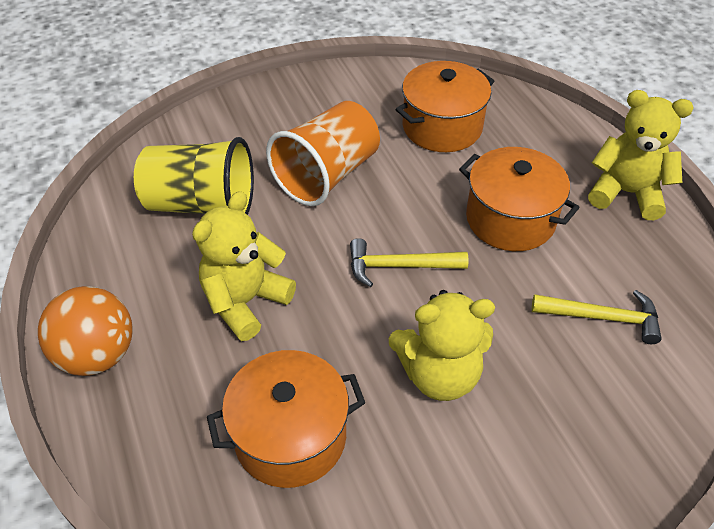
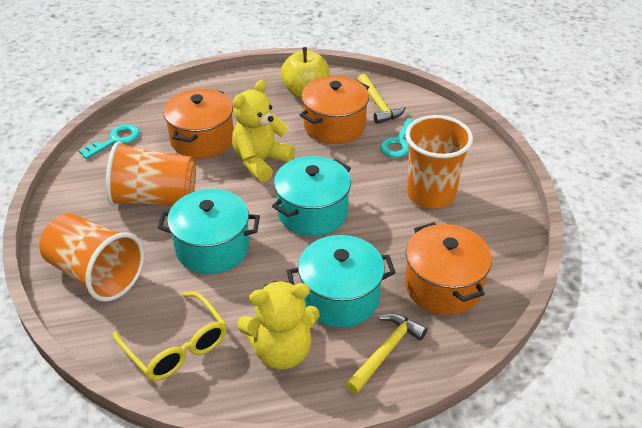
orange ball: [38,286,133,376] = 1 -> none = 0
orange cup: [266,101,380,206] = 1 -> [39,213,144,302] [106,142,196,206] [405,115,473,209] = 3
turquoise key: none = 0 -> [79,124,140,159] [380,118,414,158] = 2
turquoise pot: none = 0 -> [157,189,260,274] [272,156,351,236] [287,235,396,327] = 3
yellow apple: none = 0 -> [281,47,330,98] = 1
yellow cup: [134,137,254,215] = 1 -> none = 0
yellow glasses: none = 0 -> [113,291,227,381] = 1
yellow teddy bear: [192,191,296,341] [389,290,495,401] [588,90,693,220] = 3 -> [232,80,295,182] [237,281,320,370] = 2

